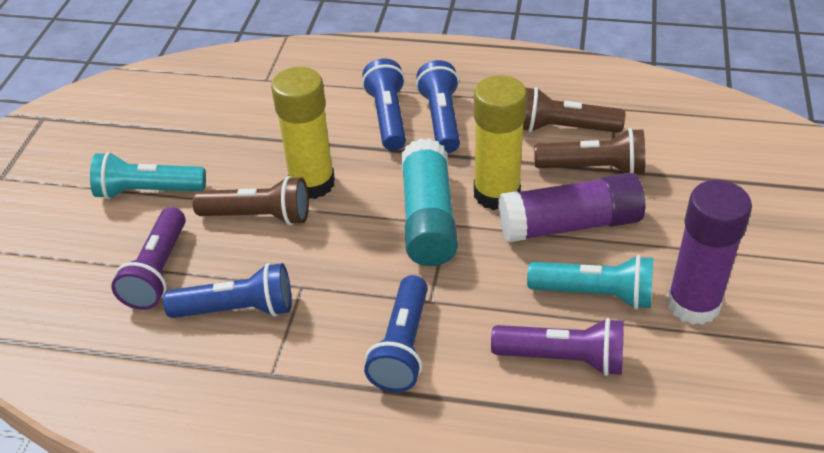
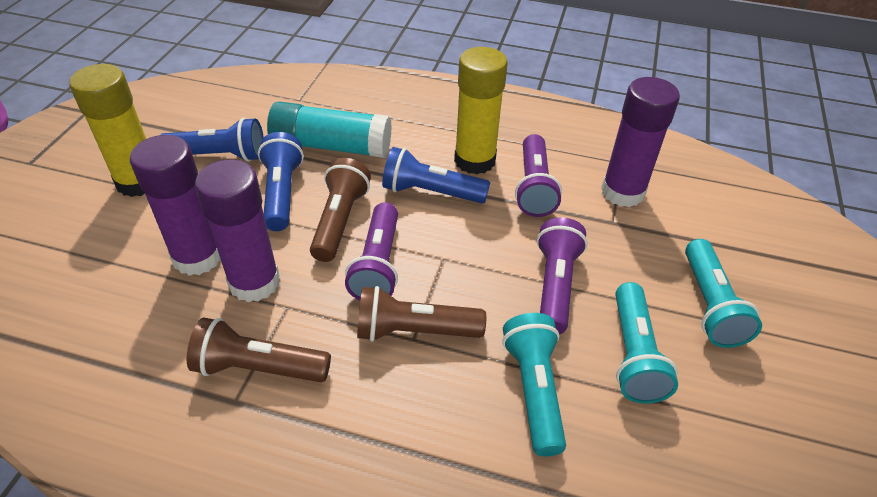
blue flashlight: [163,263,291,318] [362,58,406,151] [364,275,428,392] [416,60,460,153] = 4 -> [160,117,264,162] [258,132,304,231] [382,147,490,203] = 3
purple flashlight: [111,207,186,310] [491,318,624,376] = 2 -> [345,202,398,301] [515,134,562,217] [537,217,588,334] = 3
purple glue stick: [498,173,645,243] [667,180,752,325] = 2 -> [130,135,221,276] [195,159,280,302] [601,77,680,207] = 3
turquoise flashlight: [90,152,206,199] [527,255,653,309] = 2 -> [502,313,566,456] [615,282,678,404] [685,239,762,348] = 3

